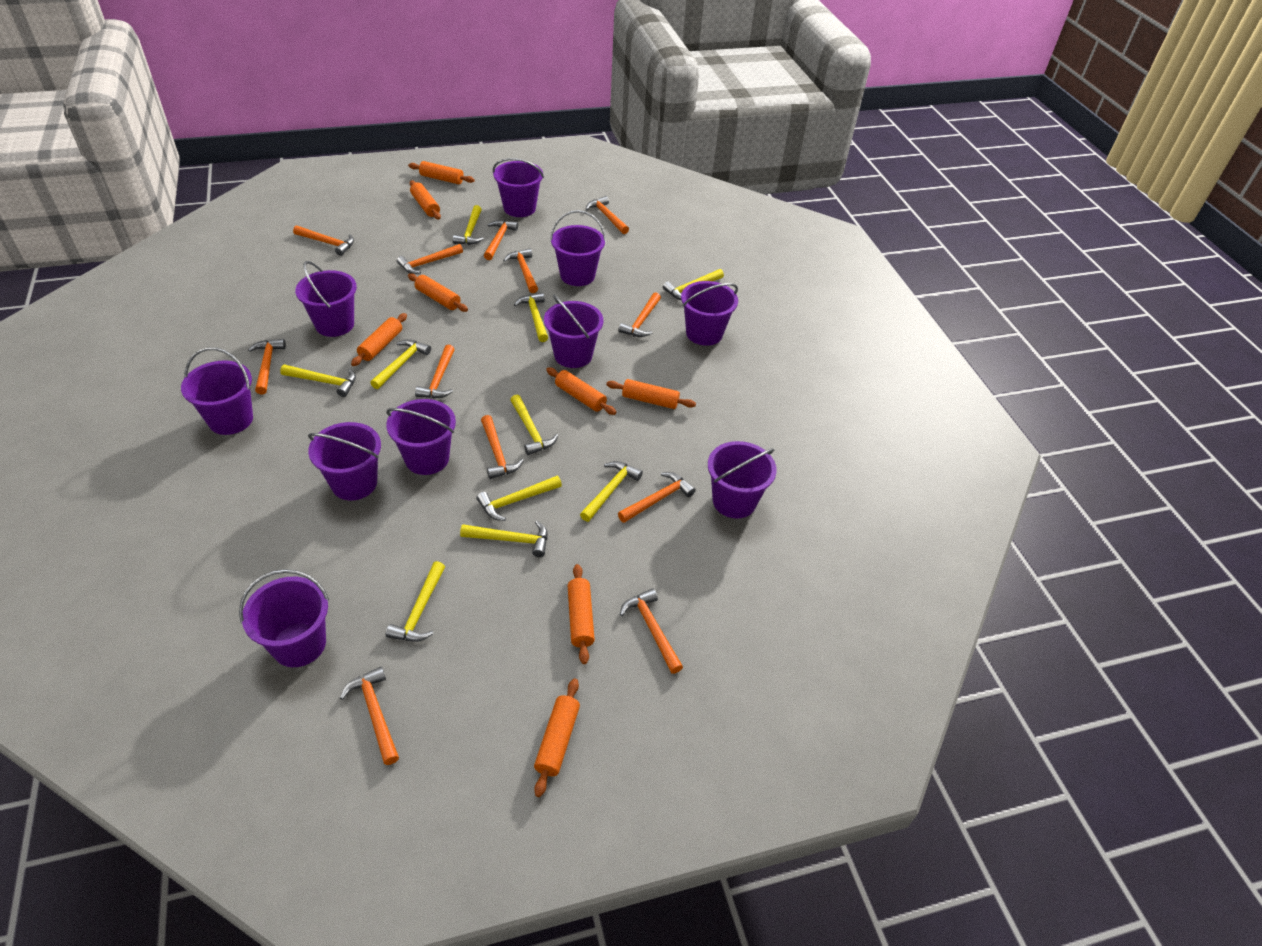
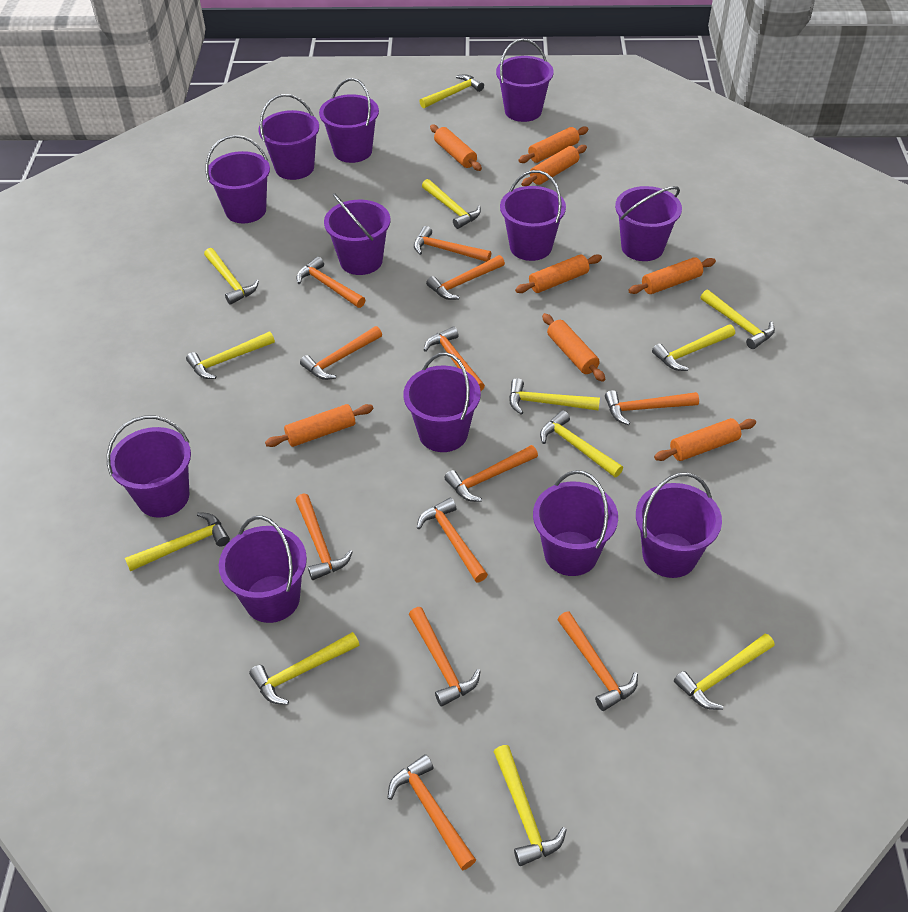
purple bucket: [181,347,253,435] [239,569,329,667] [295,261,357,337] [308,422,381,500] [386,399,456,475] [493,158,544,217] [544,295,603,368] [550,210,606,286] [681,281,738,346] [708,441,777,519] = 10 -> [107,416,191,518] [206,135,270,224] [219,516,307,623] [258,94,319,180] [319,78,379,163] [324,193,390,275] [403,352,481,452] [496,39,554,122] [500,170,566,261] [533,470,618,576] [615,186,682,261] [636,472,722,578] = 12
yellow hammer: [280,365,356,397] [370,339,431,389] [386,561,445,642] [453,205,484,245] [460,521,548,557] [476,476,562,521] [510,395,558,455] [514,293,548,342] [580,461,643,522] [663,269,724,300] = 10 -> [125,512,230,571] [186,332,275,379] [204,248,259,305] [249,632,359,705] [419,74,484,108] [422,179,481,229] [494,745,567,866] [509,378,600,415] [540,410,623,477] [652,324,735,371] [674,633,775,710] [701,290,775,349] = 12

